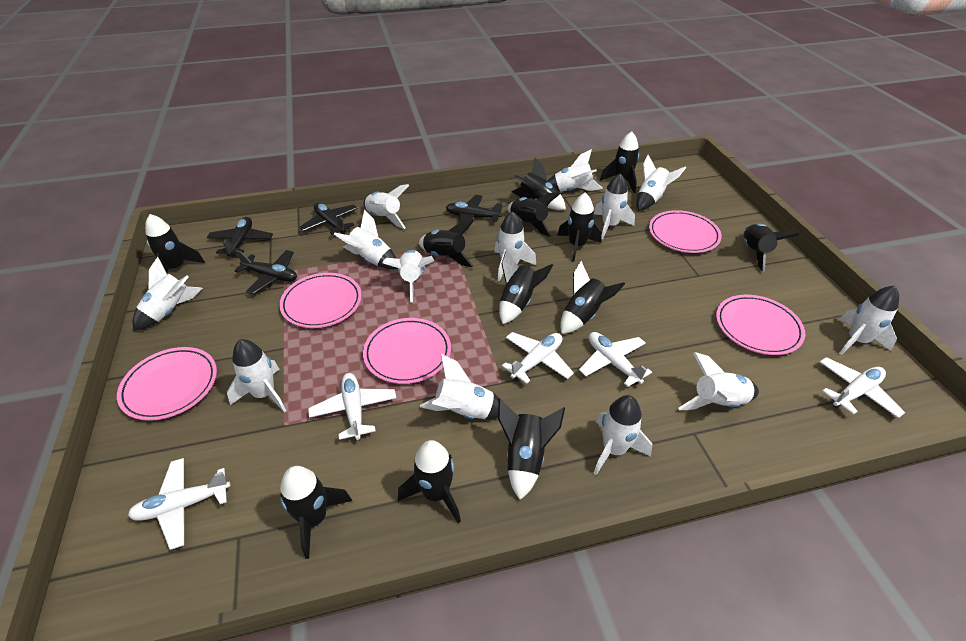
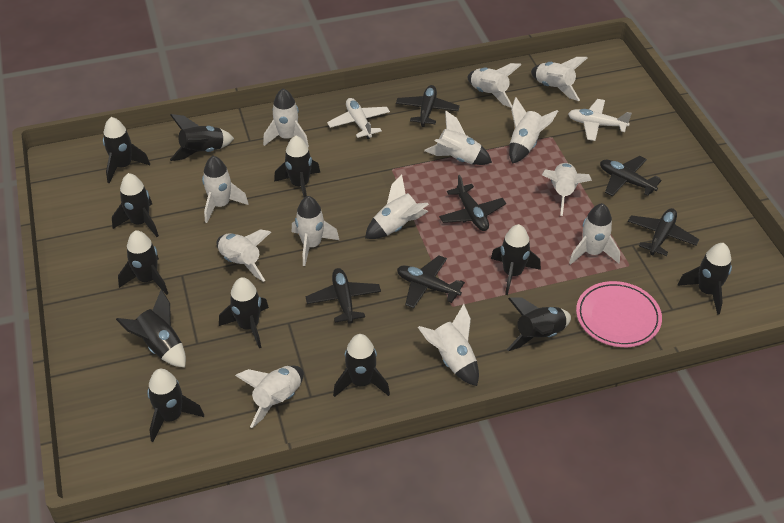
black plane: [207,217,273,258] [234,250,297,294] [299,203,358,235] [446,195,502,230] = 4 -> [305,268,381,324] [396,85,460,127] [397,255,465,308] [439,175,506,231] [600,156,662,196] [628,208,699,256] = 6
pink plate: [117,347,217,421] [279,273,362,328] [363,318,451,384] [649,210,722,253] [716,295,805,355] = 5 -> [576,281,662,347] = 1
white plane: [128,458,231,550] [308,373,396,440] [502,332,574,384] [579,332,652,387] [820,357,905,418] = 5 -> [327,98,390,139] [568,99,632,141] = 2

